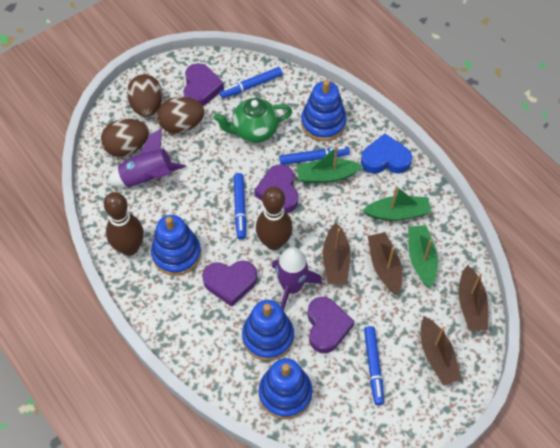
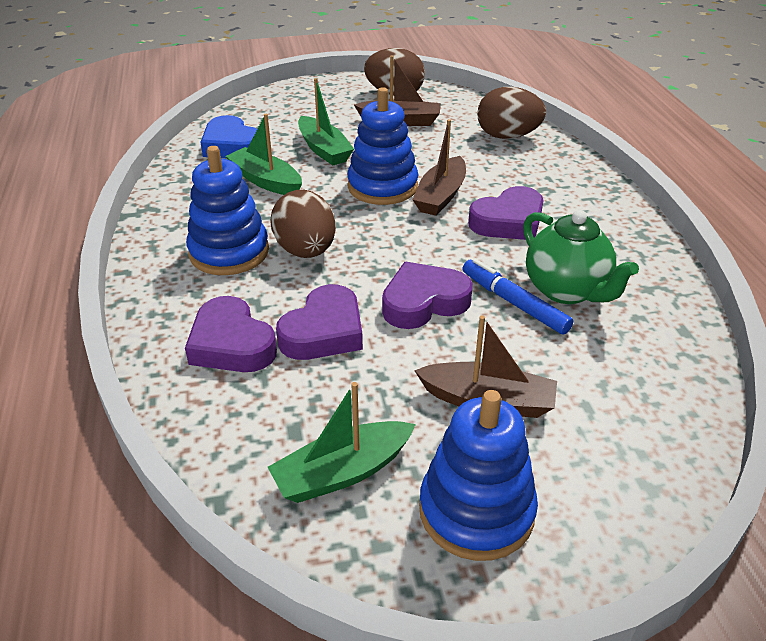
blue marker: [219,67,282,98] [234,173,246,240] [279,146,350,165] [364,326,384,405] = 4 -> [462,259,573,334] = 1
blue stacking toy: [151,215,201,276] [242,300,294,361] [259,358,312,419] [301,80,347,141] = 4 -> [186,146,269,275] [347,87,418,205] [419,390,538,561] = 3
brown boat: [323,223,351,285] [368,232,402,295] [421,316,462,385] [458,265,488,331] = 4 -> [354,55,441,126] [412,119,466,216] [414,315,557,418] = 3
brown bowling pin: [104,192,144,256] [256,187,293,250] = 2 -> none = 0
purple rocket: [106,128,186,187] [272,247,322,311] = 2 -> none = 0

